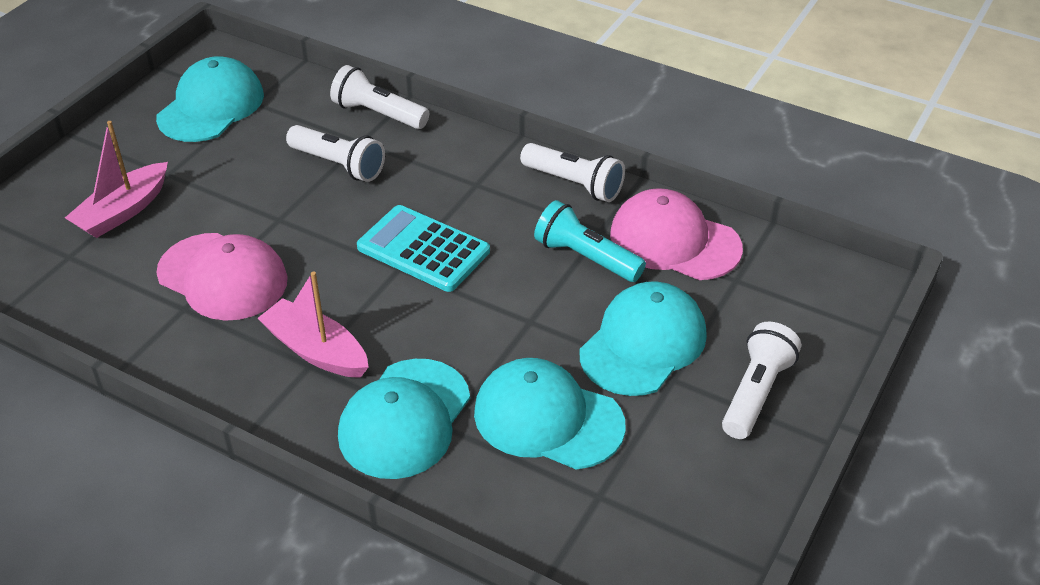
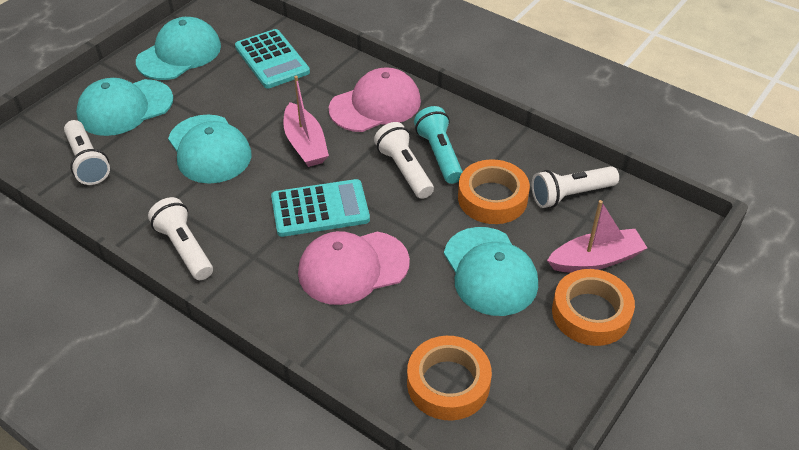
orange tape: none = 0 -> [407,336,492,421] [458,160,530,224] [552,269,635,346] = 3
turquoise calculator: [357,205,490,292] = 1 -> [235,29,310,88] [271,179,370,237] = 2

